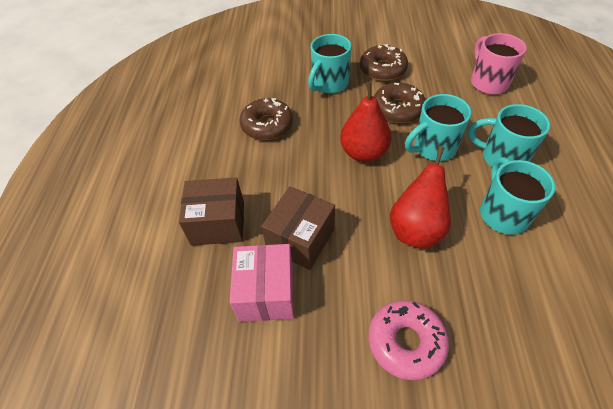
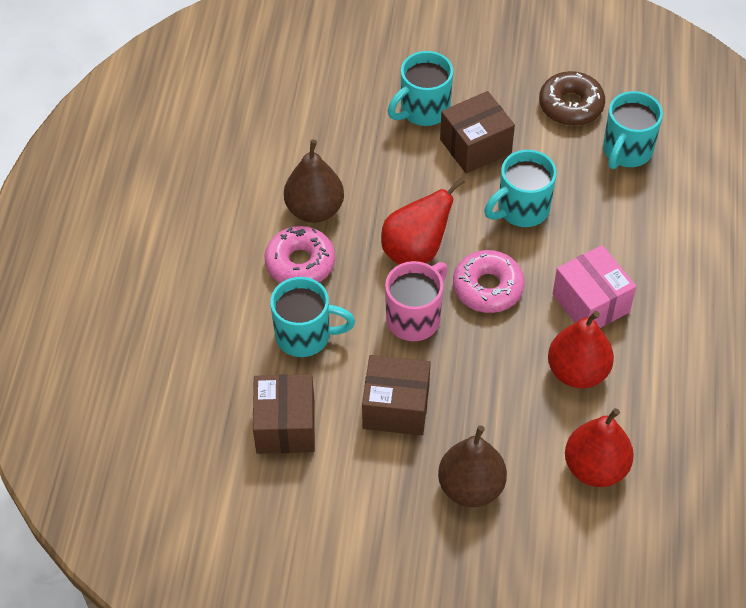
brown box: [179,178,244,246] [261,186,335,270] = 2 -> [253,374,315,454] [362,355,430,435] [440,91,515,174] = 3
brown donut: [239,98,293,140] [360,44,408,81] [374,82,425,123] = 3 -> [539,71,605,126] = 1
brown pear: none = 0 -> [284,140,344,223] [438,426,507,507] = 2
pink donut: [368,300,449,381] = 1 -> [264,226,335,283] [453,250,525,313] = 2
red pear: [340,81,392,162] [390,146,451,249] = 2 -> [381,177,465,265] [548,311,614,388] [565,408,634,487] = 3

